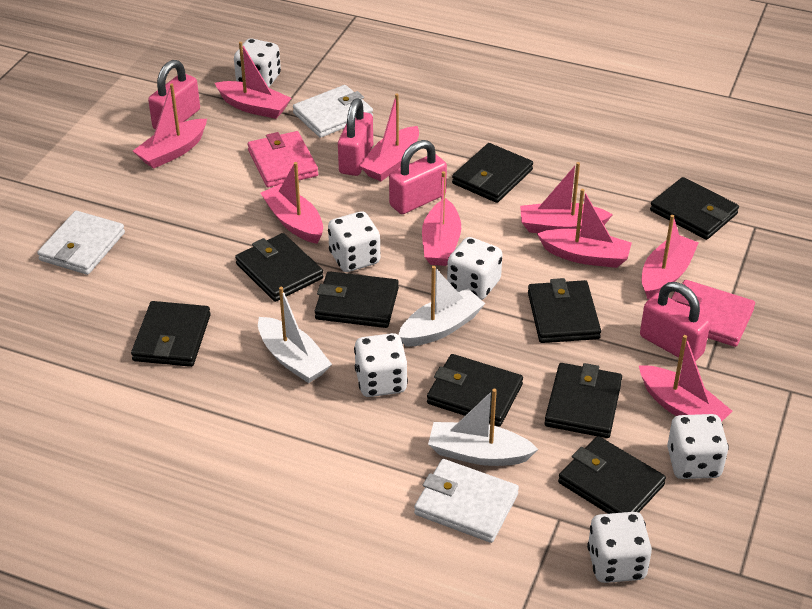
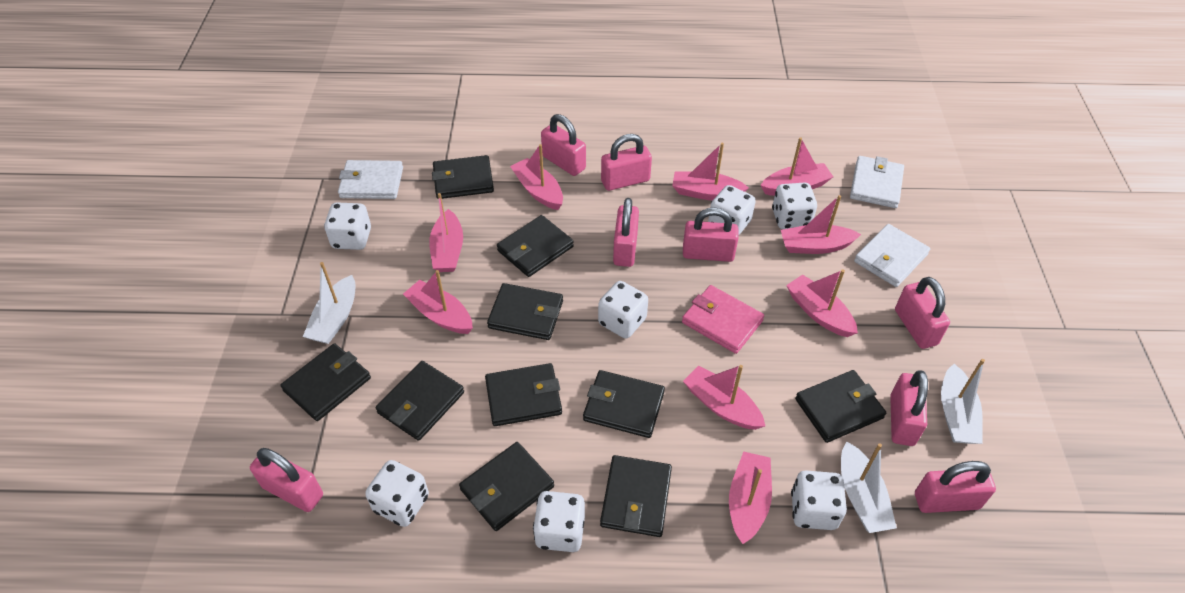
black wallet: [131,301,211,367] [235,233,323,302] [315,271,399,328] [427,354,523,427] [452,143,533,203] [528,278,601,343] [545,363,622,438] [558,436,666,514] [650,177,739,240] = 9 -> [281,343,371,421] [376,361,464,441] [432,155,494,199] [459,442,554,531] [485,363,562,426] [487,283,563,340] [497,215,574,277] [583,370,665,438] [600,455,672,537] [795,370,886,443] = 10
pink padlock: [148,60,200,130] [338,99,373,176] [389,140,447,214] [640,282,710,361] = 4 -> [250,448,323,512] [541,114,586,176] [601,134,652,191] [613,198,639,267] [683,208,739,262] [890,370,928,446] [895,277,950,349] [915,461,996,513] = 8
pink wallet: [248,131,318,188] [671,280,755,347] = 2 -> [682,285,764,354] = 1
white dice: [234,38,281,87] [328,212,381,272] [354,333,408,397] [447,237,502,300] [587,512,652,583] [667,414,729,479] = 6 -> [324,202,371,250] [365,460,429,527] [533,491,585,552] [598,281,648,338] [708,185,756,235] [772,183,817,229] [791,471,847,530] = 7

